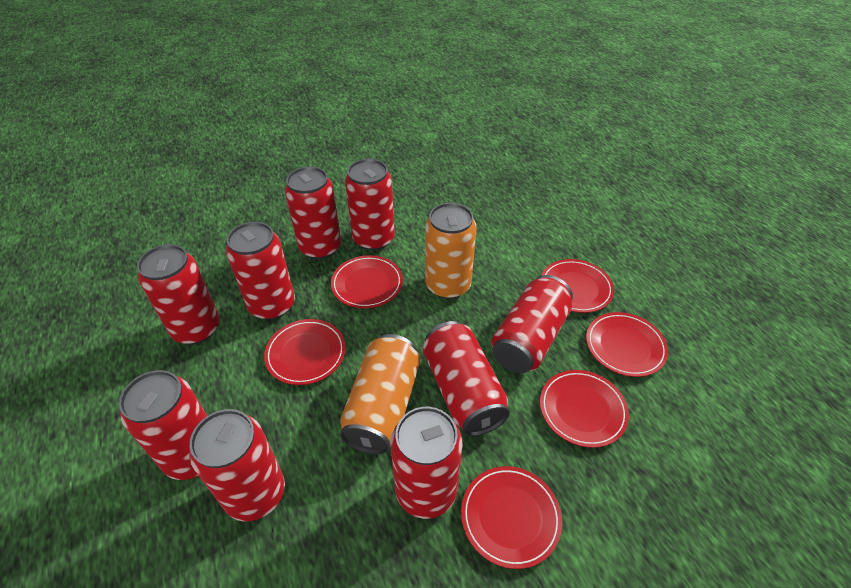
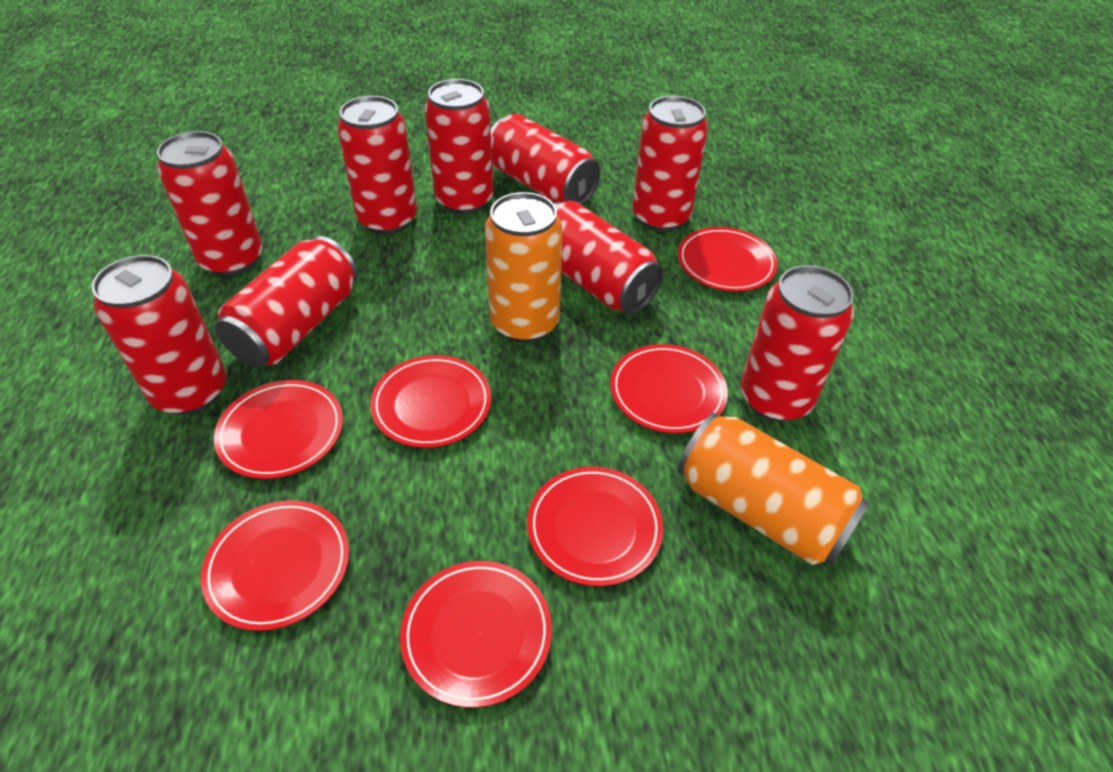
red plate: [264,319,346,385] [331,255,403,308] [461,466,562,569] [540,370,629,448] [541,259,614,313] [586,312,668,377] = 6 -> [201,500,349,631] [214,380,343,479] [370,355,491,448] [400,561,552,708] [527,467,663,586] [610,344,728,433] [678,227,778,292] = 7

